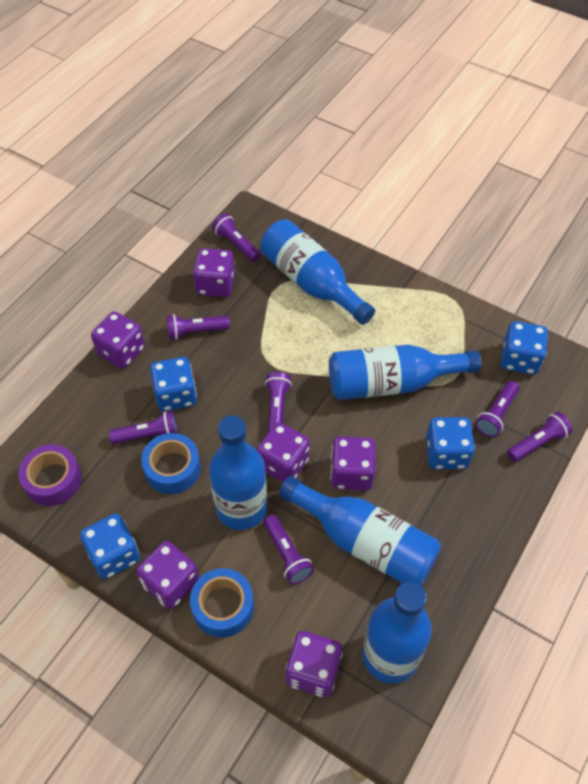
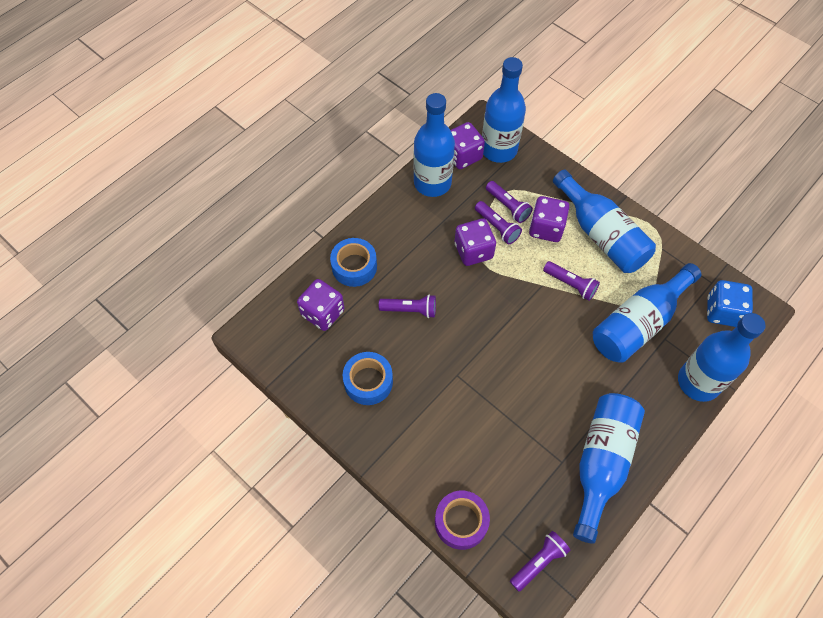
blue bottle: [209,415,267,530] [260,219,375,325] [279,476,441,586] [329,345,481,400] [362,581,432,684] = 5 -> [413,93,455,197] [482,57,526,163] [553,170,656,273] [573,393,645,544] [593,263,701,363] [678,313,766,402] = 6
blue dice: [80,514,140,579] [150,357,197,412] [426,417,475,469] [501,321,548,375] = 4 -> [707,280,753,327] = 1
purple dice: [91,311,145,369] [136,541,199,609] [193,248,235,297] [257,422,310,482] [285,631,343,697] [330,437,376,491] = 6 -> [297,279,345,331] [451,122,485,169] [455,218,496,266] [529,196,569,242] = 4
purple flashlight: [109,411,178,444] [167,314,229,340] [212,214,260,262] [263,515,314,584] [265,372,292,432] [475,381,519,437] [507,412,572,462] = 7 -> [379,295,436,318] [475,201,522,244] [486,181,533,223] [510,531,570,592] [543,261,600,301] = 5

